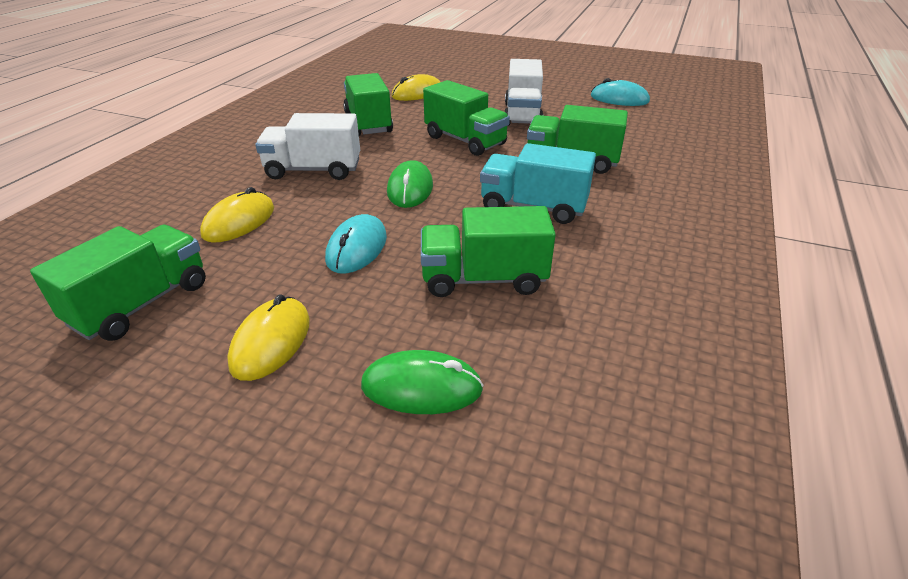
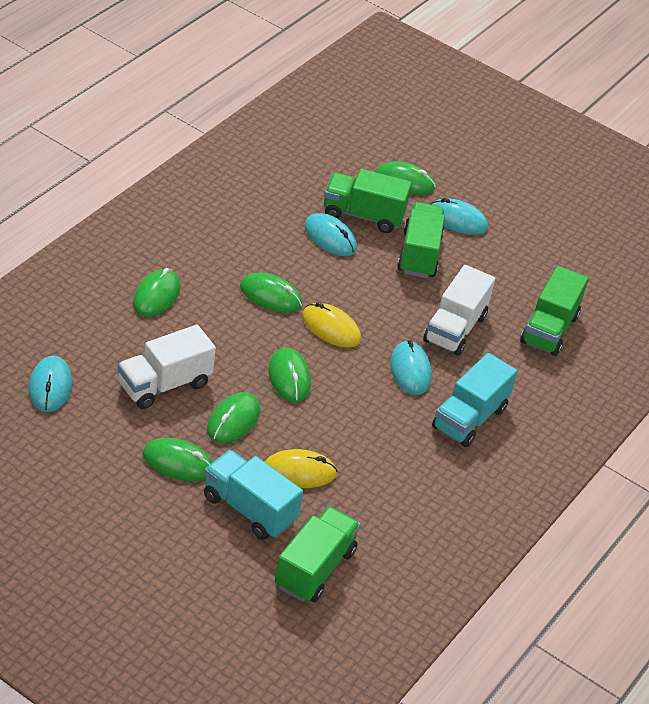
green mouse: [361,350,484,414] [387,160,433,208] = 2 -> [133,268,180,317] [142,438,212,481] [207,392,260,443] [240,273,303,313] [268,347,311,402] [375,162,436,195] = 6
green truck: [30,225,206,341] [343,73,393,136] [421,206,556,297] [423,80,510,156] [527,105,628,174] = 5 -> [275,506,360,602] [324,169,412,233] [397,202,445,278] [520,266,588,356] = 4
turquoise mouse: [325,214,387,274] [591,78,650,106] = 2 -> [29,356,72,412] [305,213,357,256] [390,340,432,395] [431,198,488,235] = 4
turquoise truck: [480,143,596,224] = 1 -> [204,450,303,540] [432,353,517,447] = 2
yellow mouse: [200,187,274,243] [227,294,310,381] [391,74,440,101] = 3 -> [265,449,337,488] [302,302,361,348] = 2

